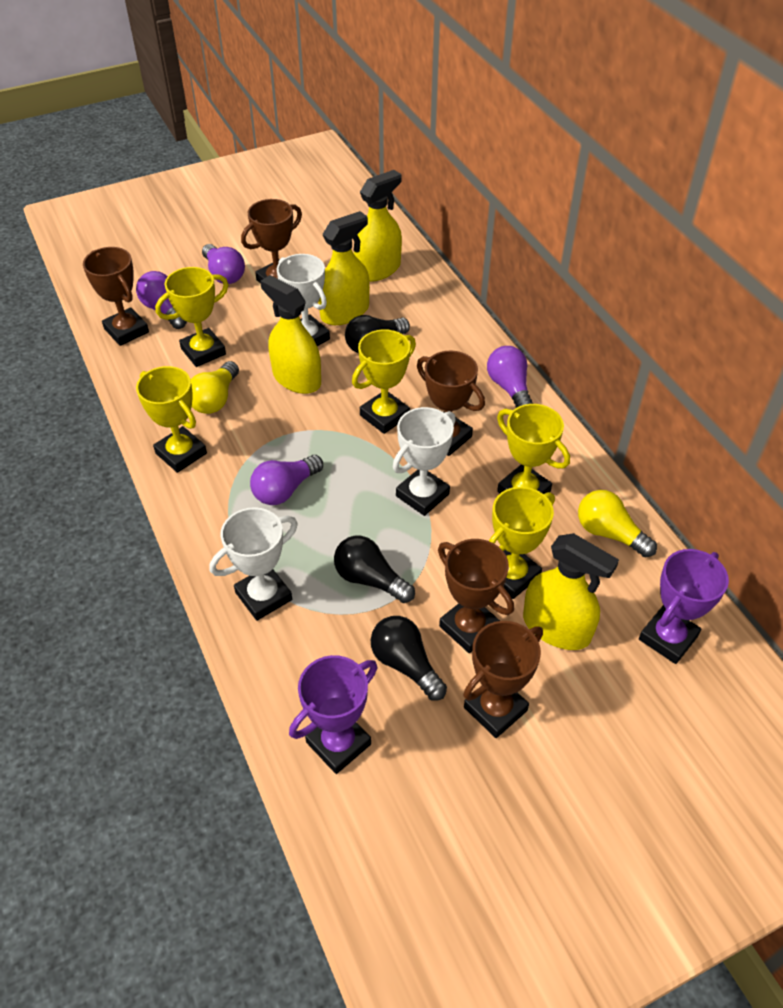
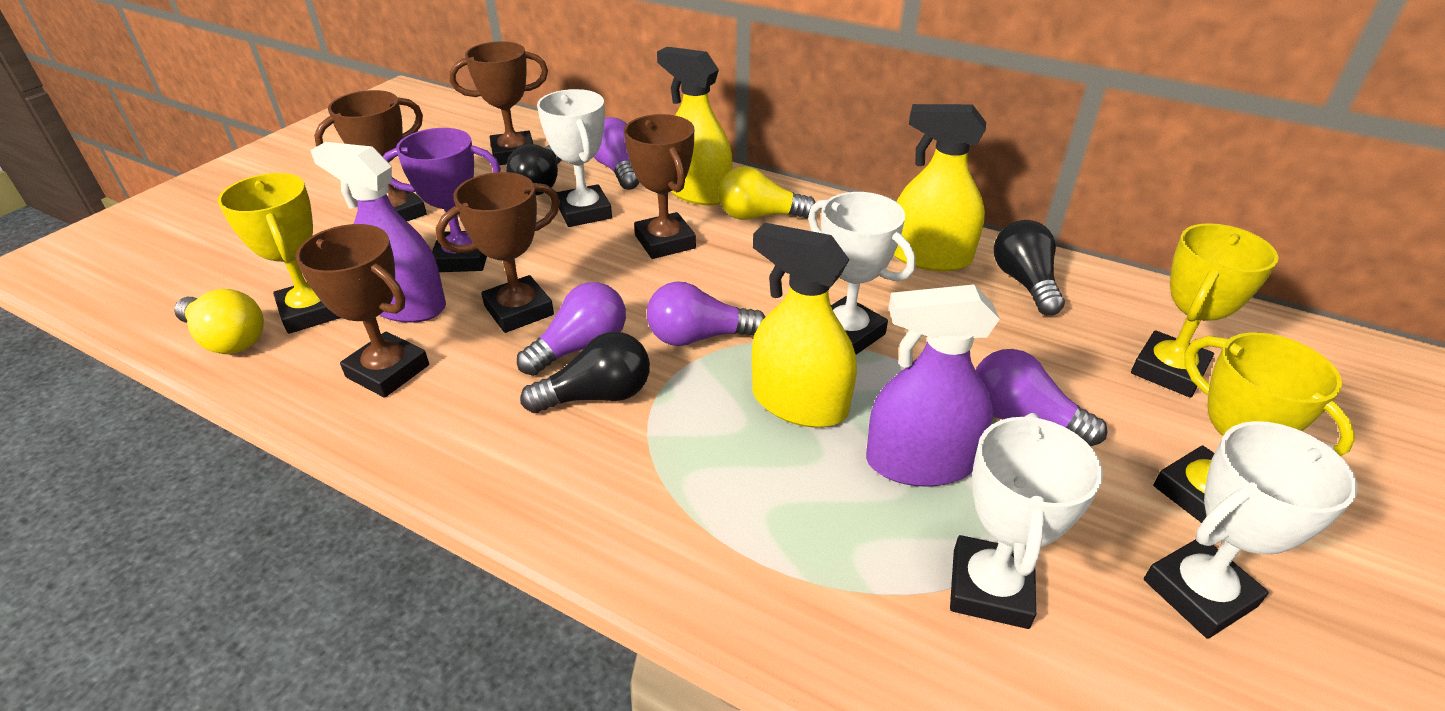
purple spray bottle: none = 0 -> [310,142,446,323] [866,284,1000,487] = 2
purple trophy: [289,655,377,774] [639,549,729,664] = 2 -> [383,128,501,272] = 1
white trophy: [210,507,298,621] [277,254,330,346] [393,407,456,516] = 3 -> [537,89,612,227] [808,192,916,355] [950,413,1103,629] [1144,421,1358,639] = 4
yellow spray bottle: [260,275,321,394] [318,211,370,325] [354,170,402,282] [523,533,619,650] = 4 -> [657,47,732,205] [752,223,857,428] [894,104,986,271] = 3
yellow trophy: [136,366,207,473] [155,267,229,367] [352,329,416,434] [489,487,555,599] [497,404,570,494] = 5 -> [218,173,341,334] [1131,223,1279,398] [1153,332,1356,523] = 3

